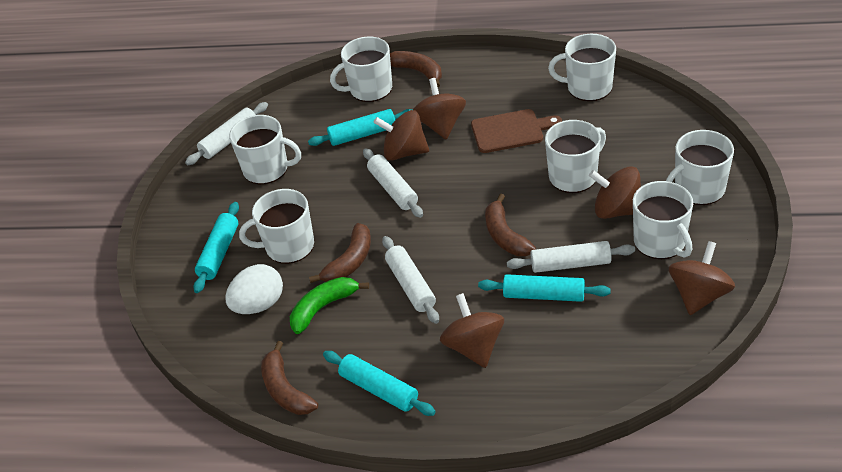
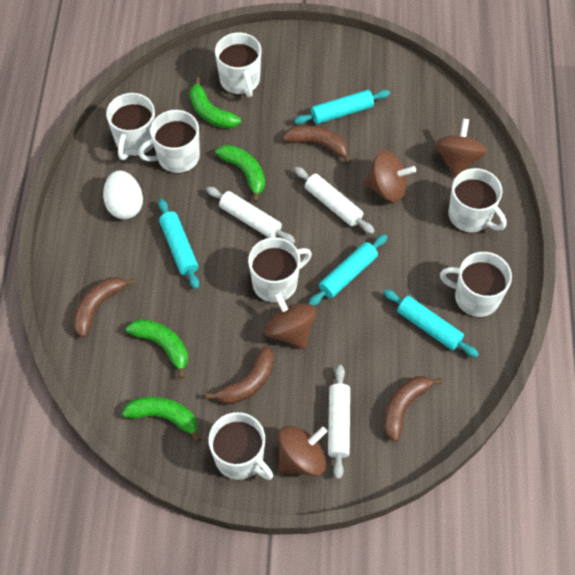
brown cutting board: [471,109,562,153] = 1 -> none = 0
brown spinning top: [373,110,429,161] [413,78,466,139] [440,293,504,368] [589,166,641,219] [669,241,735,315] = 5 -> [264,292,317,350] [278,425,327,476] [364,150,416,202] [435,119,487,177] = 4
green banana: [290,277,369,334] = 1 -> [122,397,201,443] [126,319,188,379] [190,77,241,129] [215,145,265,203] = 4
white rolling pin: [185,102,268,165] [363,148,423,218] [382,236,439,324] [507,241,635,273] = 4 -> [206,187,295,244] [294,167,375,234] [328,365,350,479] = 3

